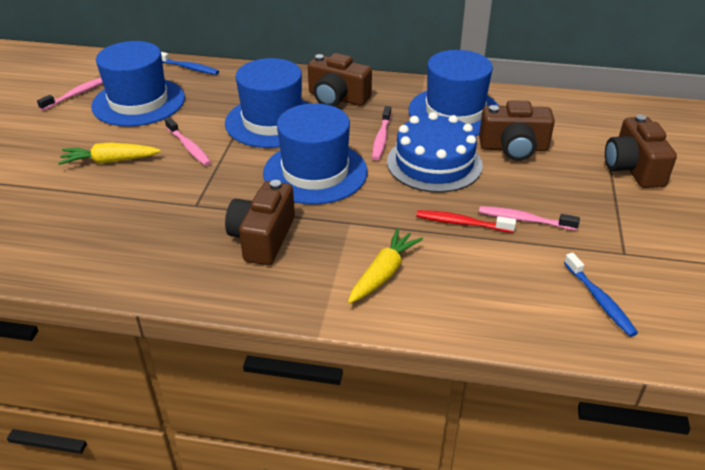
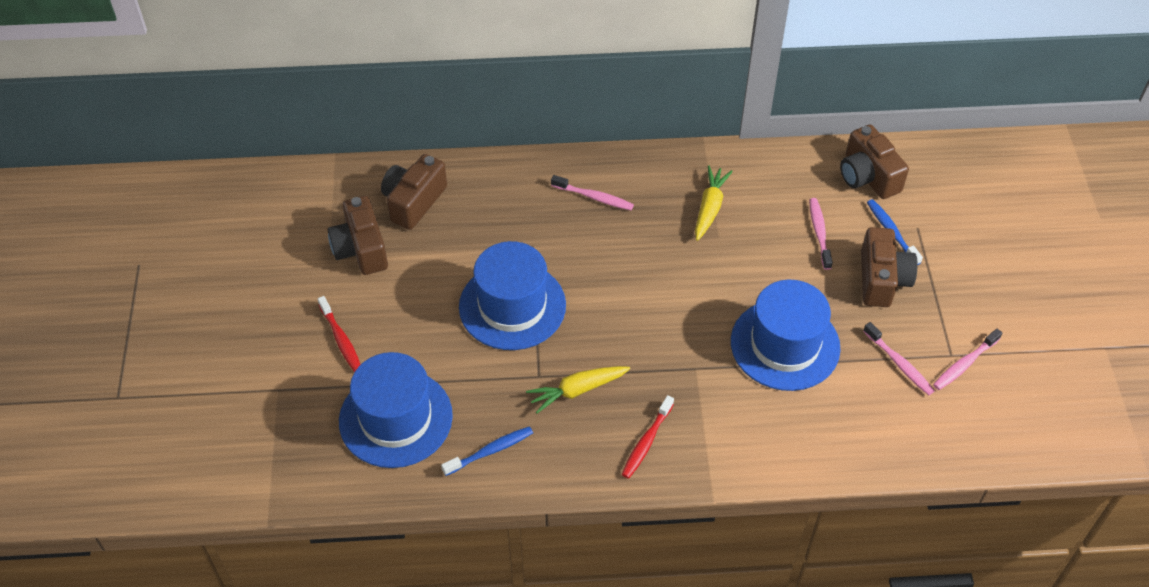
blue cake: [387,112,483,193] = 1 -> none = 0
blue hat: [91,41,185,127] [225,58,309,148] [263,103,367,204] [409,50,499,136] = 4 -> [339,352,453,468] [459,241,566,350] [731,280,841,391] = 3
red toothbrush: [416,210,516,233] = 1 -> [318,296,361,372] [622,395,674,479] = 2

